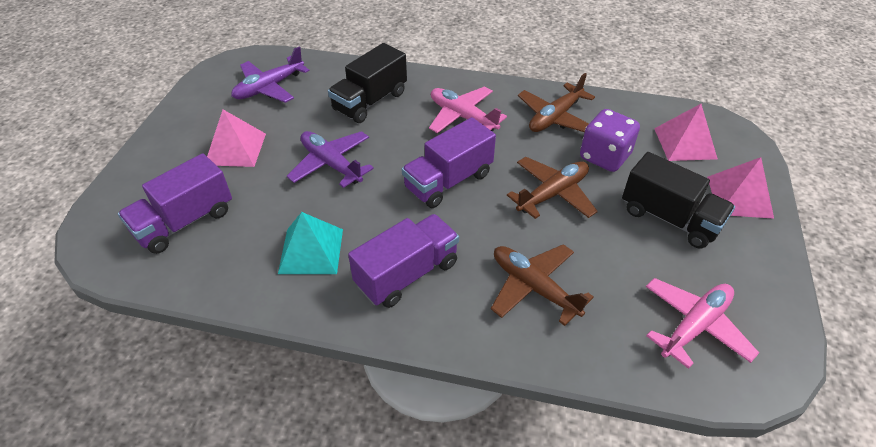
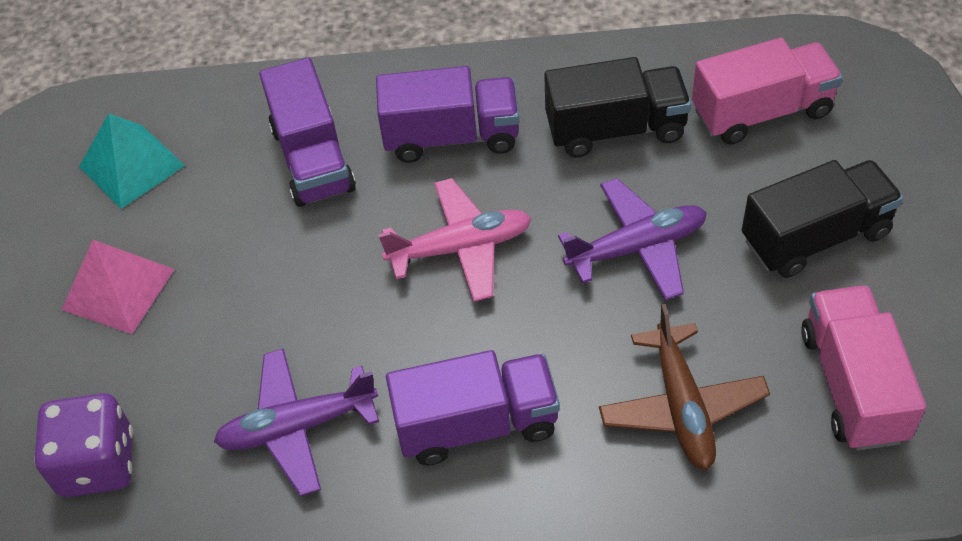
brown plane: [491,244,594,326] [507,157,598,219] [518,73,595,132] = 3 -> [599,304,770,470] = 1
pink plane: [429,86,507,133] [646,278,759,369] = 2 -> [378,178,532,302] = 1
pink pyramid: [207,110,266,167] [654,104,718,161] [707,157,774,219] = 3 -> [61,240,175,334] = 1
pink truck: none = 0 -> [692,38,843,145] [801,285,926,451] = 2

